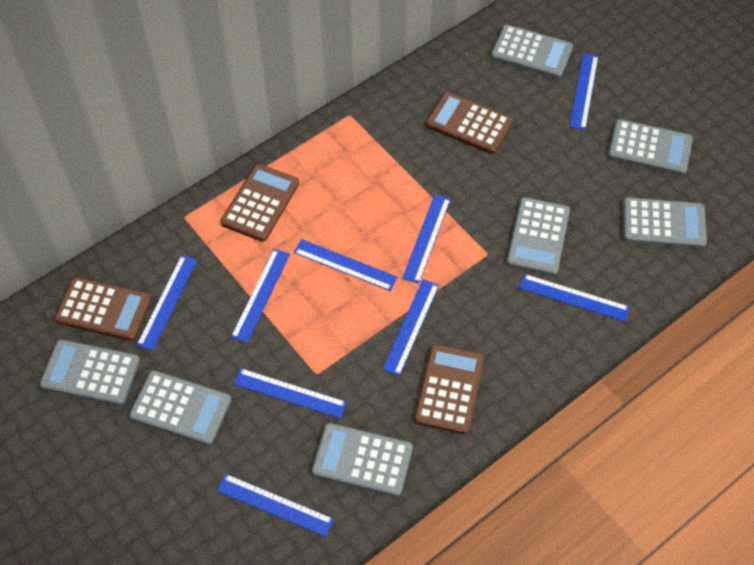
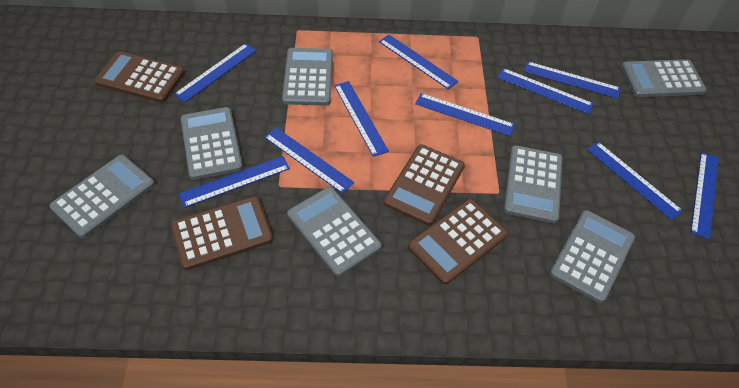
blue ruler: [137,255,197,350] [217,474,334,537] [231,249,290,343] [234,368,347,419] [294,239,398,291] [382,279,439,376] [402,195,451,284] [519,274,629,322] [569,53,599,130] = 9 -> [174,43,257,102] [179,156,290,208] [264,127,354,194] [334,81,389,157] [379,35,459,90] [415,93,515,136] [497,68,594,114] [524,61,621,99] [587,142,683,220] [690,152,719,239] = 10

